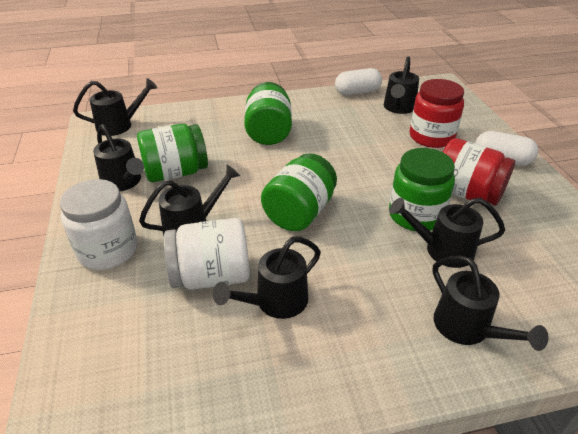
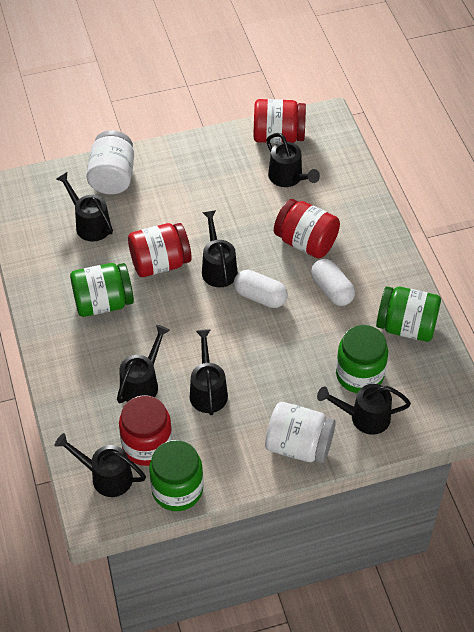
red jar: [409,79,464,148] [443,138,515,206] = 2 -> [119,395,172,466] [128,223,192,277] [254,99,306,143] [274,199,340,258] = 4

